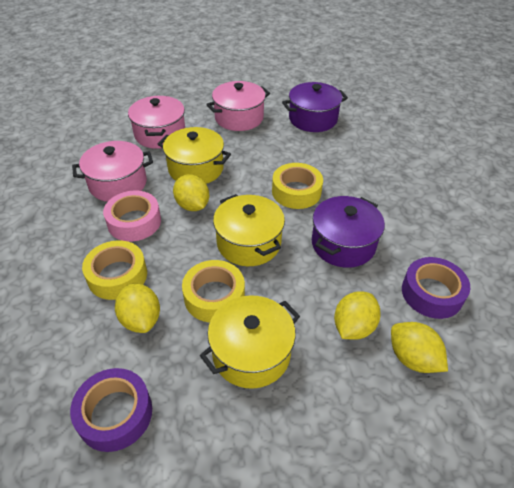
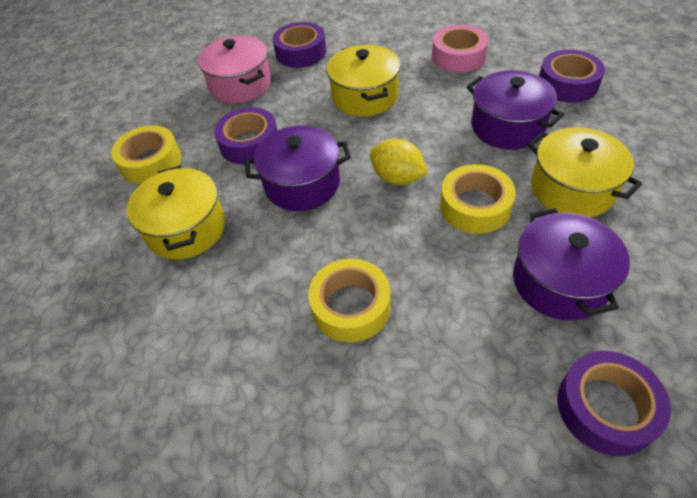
pink pot: [72,141,153,202] [128,96,185,149] [206,81,270,131] = 3 -> [198,36,271,104] = 1
purple pot: [282,82,348,132] [312,196,385,268] = 2 -> [245,126,351,211] [466,70,564,149] [513,208,630,320] = 3
purple tape: [70,368,152,452] [402,257,470,319] = 2 -> [214,107,278,165] [272,22,326,68] [539,50,605,103] [557,351,671,456] = 4
yellow lemon: [115,284,160,333] [173,174,209,211] [334,291,381,340] [391,322,448,373] = 4 -> [370,139,428,185] = 1

